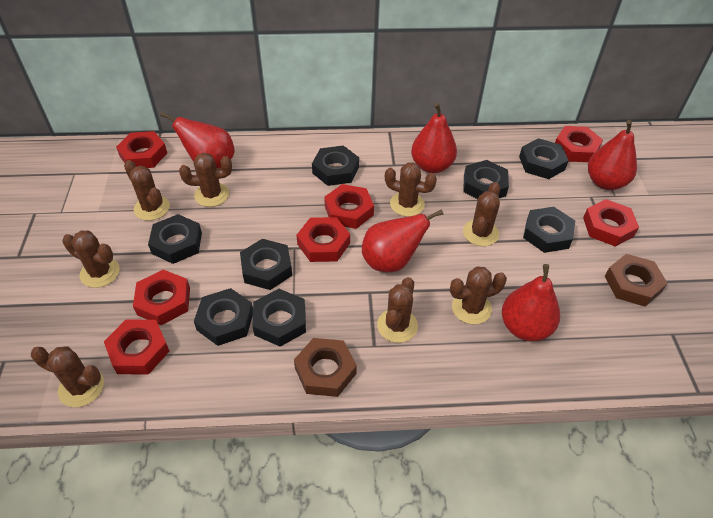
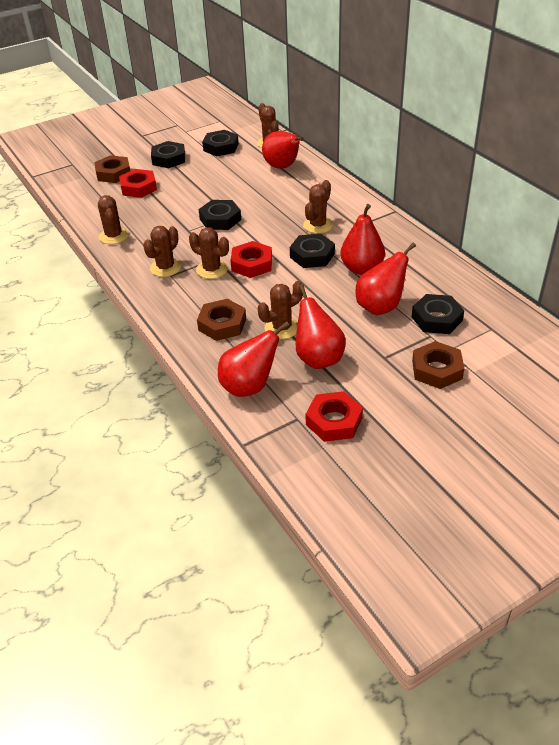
black nut: [148,214,202,264] [194,288,253,346] [240,239,292,290] [252,289,306,347] [312,146,359,186] [463,160,509,199] [519,138,569,179] [523,207,575,253] = 8 -> [151,141,185,168] [198,200,241,230] [202,130,239,156] [290,234,335,268] [412,294,464,334] = 5
brown cactus: [31,346,104,407] [62,230,120,288] [124,160,170,221] [179,152,232,207] [377,277,418,343] [385,162,437,217] [450,266,507,324] [463,182,500,246] = 8 -> [98,195,129,244] [143,226,182,277] [189,227,229,279] [257,103,279,148] [258,281,303,339] [303,180,333,234] = 6
brown nut: [294,338,357,397] [605,254,668,307] = 2 -> [94,155,130,183] [197,299,246,341] [412,341,465,389] = 3
red nut: [104,319,169,375] [116,131,167,168] [133,270,190,325] [296,217,350,262] [324,184,374,229] [555,126,603,162] [583,199,639,247] = 7 -> [119,169,157,198] [231,241,272,278] [306,391,363,442] = 3

